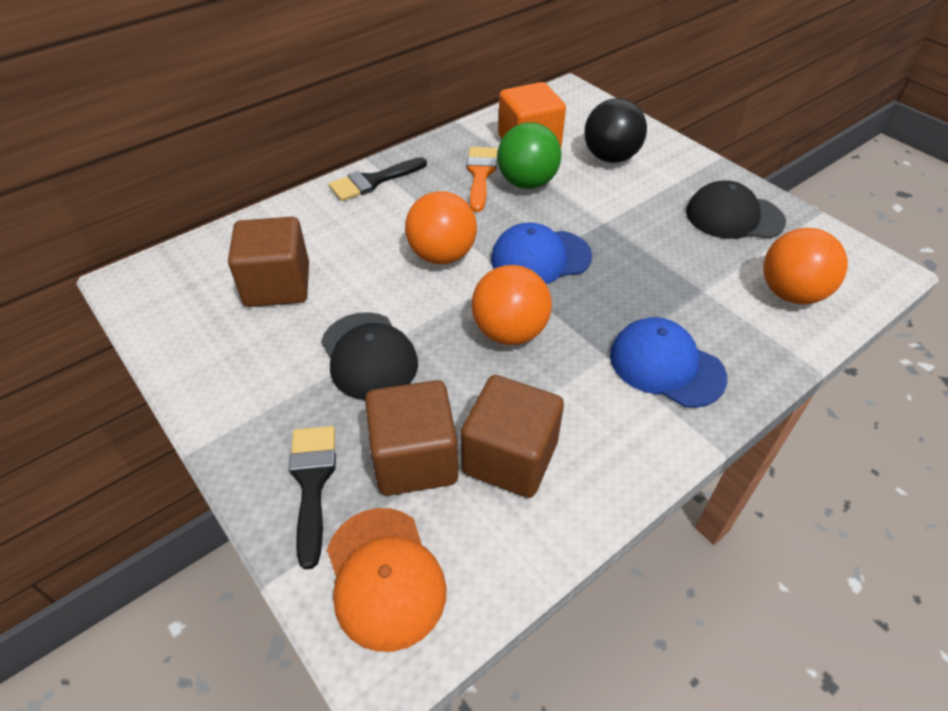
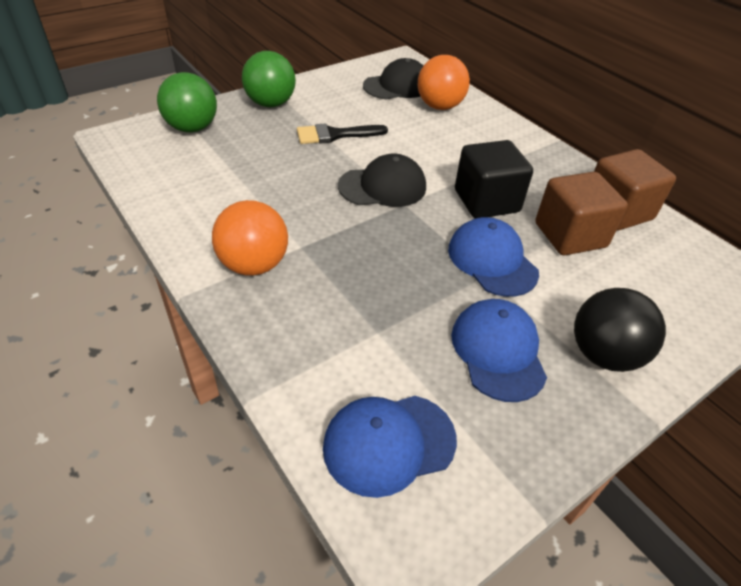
black brush: [289,426,336,569] [329,157,427,201] = 2 -> [297,124,388,144] = 1
black cube: none = 0 -> [455,140,533,218] = 1
blue cap: [491,223,592,284] [610,317,727,408] = 2 -> [323,396,457,498] [448,217,539,297] [451,299,547,402] = 3
brown cube: [228,217,309,307] [365,380,458,496] [461,375,564,498] = 3 -> [535,172,628,255] [594,149,676,230] = 2
green ball: [497,122,561,189] = 1 -> [157,72,217,133] [242,51,296,107] = 2
orange ball: [405,191,477,264] [472,265,552,345] [763,228,848,304] = 3 -> [212,200,288,276] [418,55,470,110] = 2
orange brush: [466,147,497,212] = 1 -> none = 0
orange cap: [327,508,447,652] = 1 -> none = 0
orange cube: [498,82,566,147] = 1 -> none = 0

